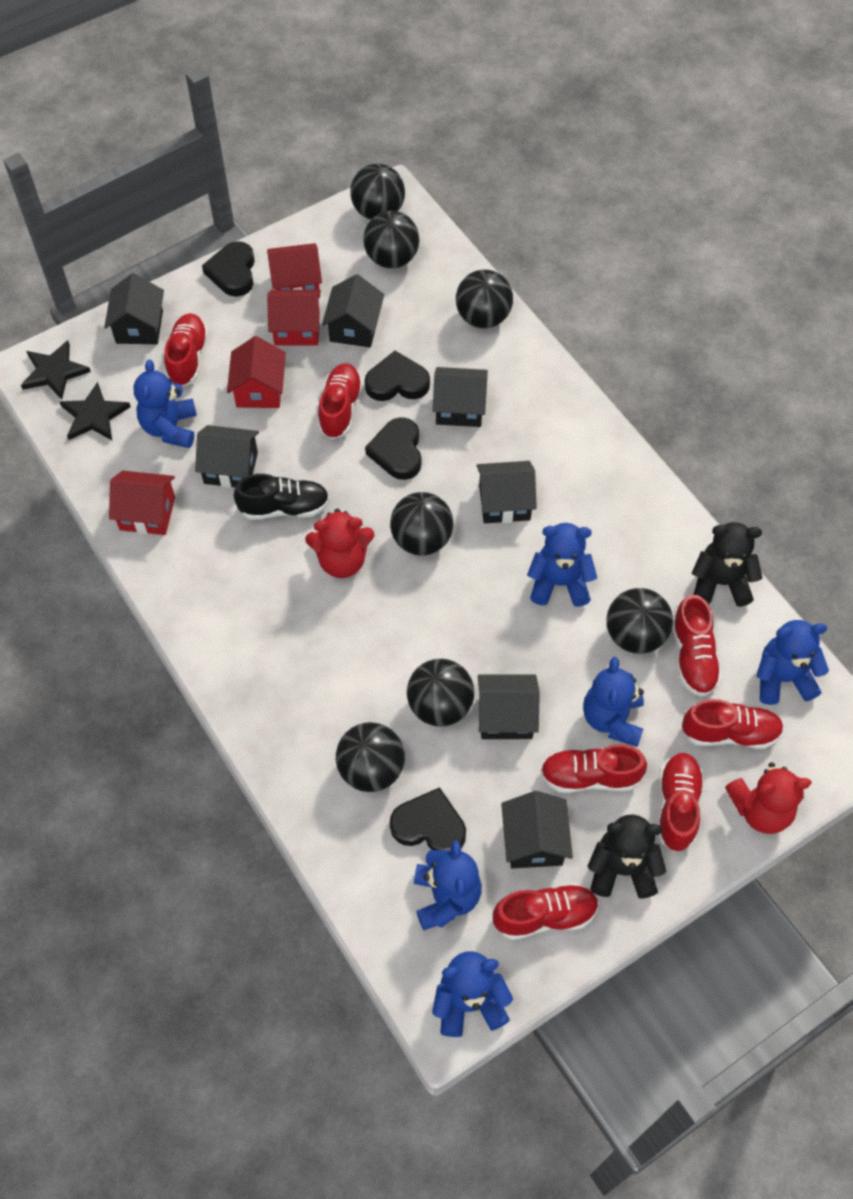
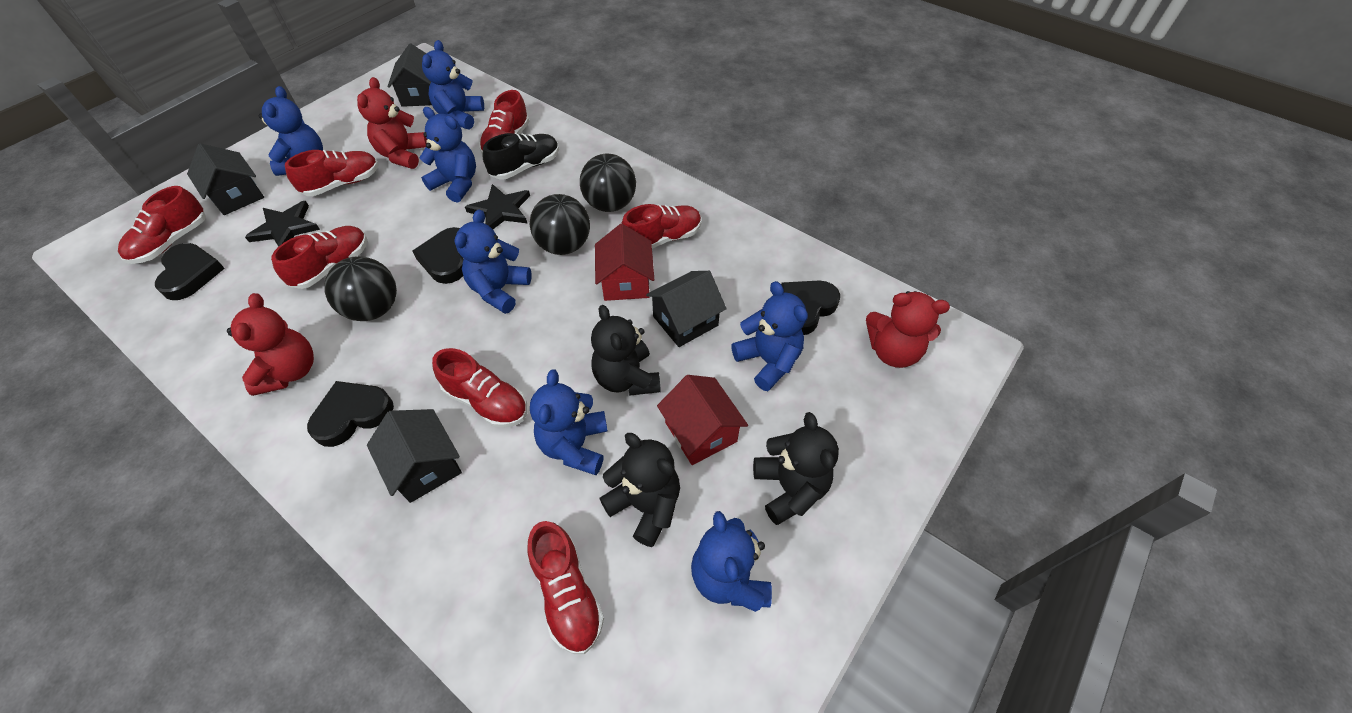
black ball: [336,722,405,792] [350,164,405,220] [363,211,419,268] [390,492,454,556] [407,659,474,727] [456,270,513,328] [607,588,673,654] = 7 -> [324,256,397,321] [529,194,590,255] [580,154,636,212] = 3
black house: [104,273,164,344] [195,425,259,488] [322,274,384,347] [433,367,488,427] [477,461,537,523] [478,675,540,739] [501,791,573,868] = 7 -> [187,143,264,215] [367,409,462,503] [388,44,432,107] [646,271,727,347] = 4
black teddy bear: [588,814,666,899] [692,522,762,607] = 2 -> [591,305,661,396] [599,433,680,547] [753,412,839,525] = 3
blue teddy bear: [133,360,197,448] [414,840,482,930] [432,951,513,1037] [527,523,597,607] [583,657,644,747] [756,620,829,705] = 6 -> [258,86,323,176] [419,107,476,202] [422,40,484,129] [454,210,532,314] [530,369,608,475] [691,511,772,612] [731,281,808,391] = 7
red house: [109,471,175,535] [227,336,286,408] [267,243,322,298] [267,290,321,345] = 4 -> [595,224,654,301] [657,375,748,465] = 2
red teddy bear: [305,508,374,578] [725,762,812,834] = 2 -> [227,293,314,396] [357,77,427,169] [866,291,950,368] = 3

